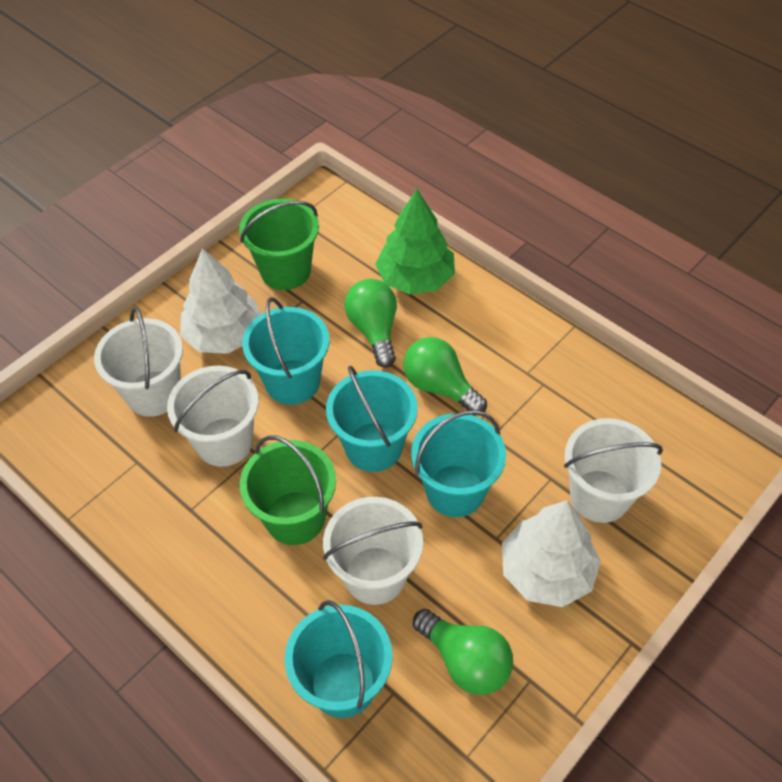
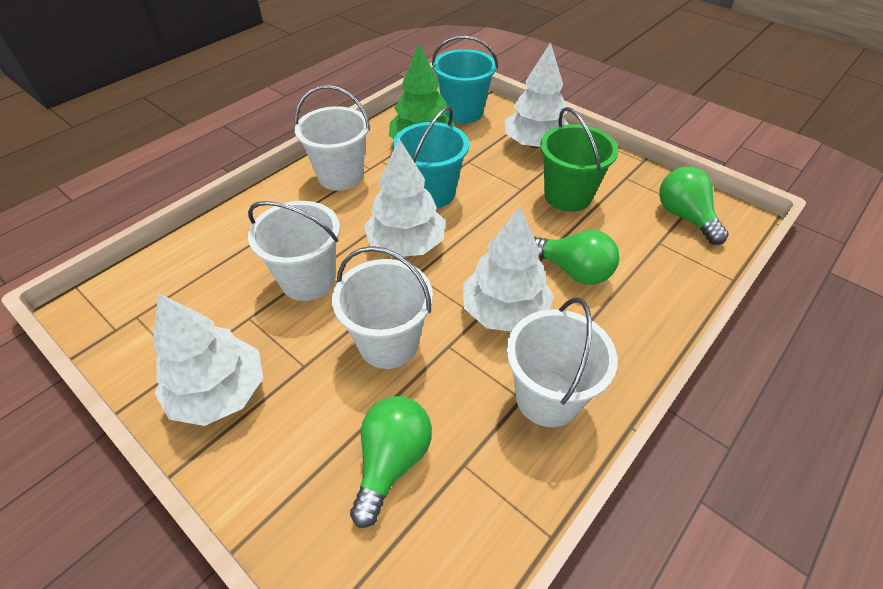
green bucket: [239,199,319,290] [240,435,336,545] = 2 -> [540,107,619,212] = 1
turquoise bucket: [242,297,329,405] [285,600,393,718] [326,365,418,472] [411,410,506,517] = 4 -> [393,106,469,208] [432,35,498,123] = 2
white tree: [180,248,261,354] [502,500,601,607] = 2 -> [153,293,263,426] [364,139,445,257] [463,207,554,332] [505,42,569,148] = 4

